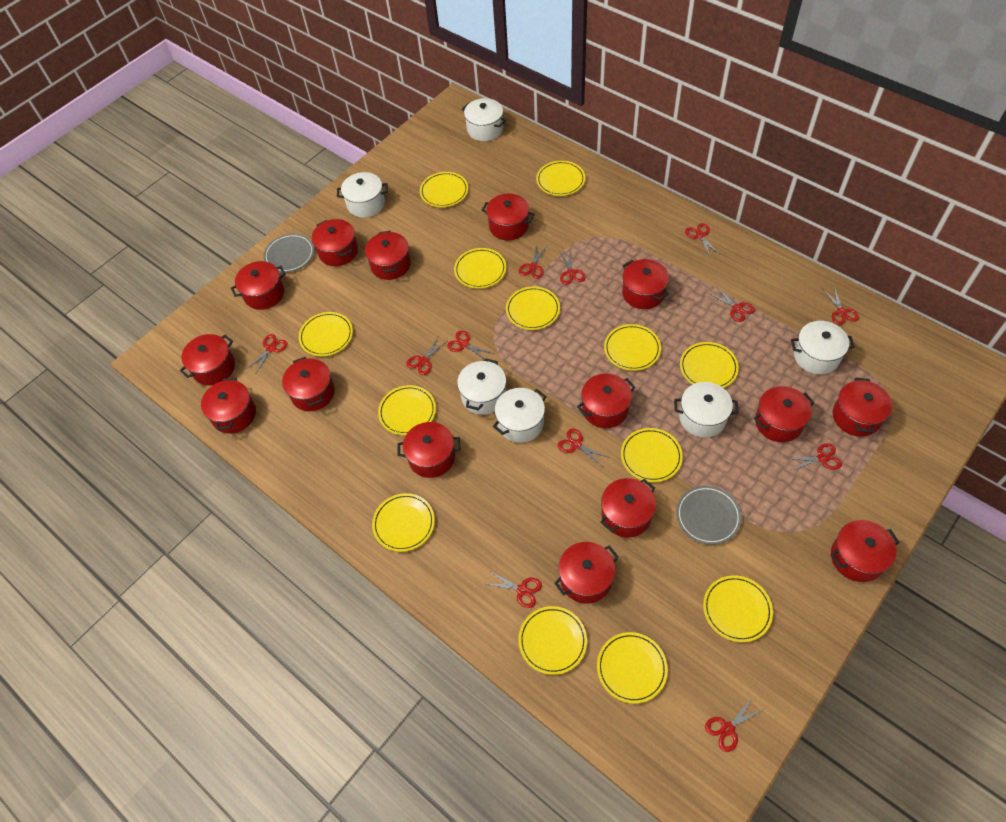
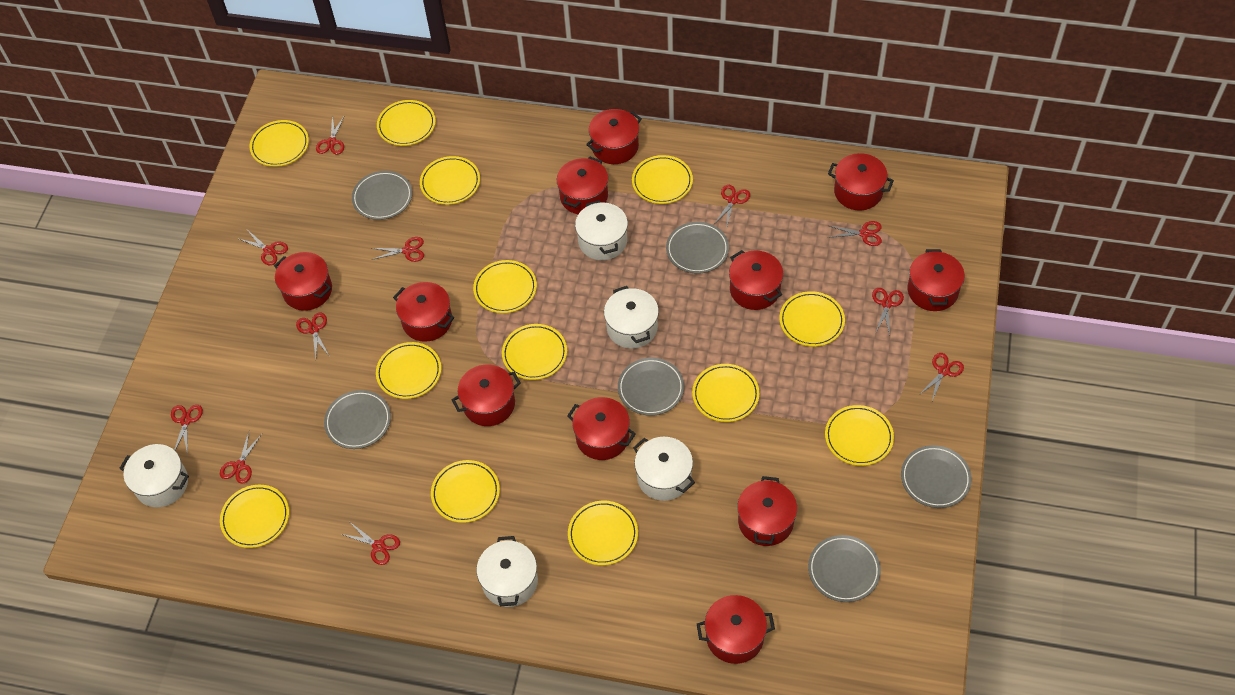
grey plate: [263,234,314,273] [676,486,742,545] = 2 -> [324,390,391,449] [352,171,413,220] [618,358,684,416] [666,222,729,274] [808,535,881,602] [901,445,972,508] = 6
red pot: [180,334,235,385] [201,377,256,433] [231,261,286,310] [282,357,335,411] [312,219,358,266] [365,231,411,280] [397,422,461,478] [481,194,535,240] [554,542,619,604] [577,374,636,428] [600,478,656,538] [622,259,669,309] [754,386,814,442] [830,520,899,582] [833,378,892,437] = 15 -> [274,252,332,311] [393,282,455,342] [452,365,521,426] [557,156,608,214] [567,397,636,460] [586,109,642,164] [697,595,775,664] [729,250,783,310] [737,476,797,546] [828,153,894,210] [908,249,965,311] = 11
red scissors: [246,334,287,373] [406,337,446,375] [447,331,495,360] [487,571,542,608] [519,244,547,279] [558,429,610,466] [559,251,586,285] [685,223,719,257] [705,697,764,752] [709,287,755,322] [785,443,842,470] [823,287,859,325] = 12 -> [171,405,203,455] [220,432,262,484] [239,230,288,265] [296,312,330,359] [316,115,345,155] [341,522,400,565] [371,237,424,262] [714,185,750,229] [828,221,882,246] [872,288,904,336] [919,353,964,401] = 11
white pot: [337,172,388,218] [457,358,506,415] [462,98,506,141] [493,388,546,443] [674,382,739,438] [791,321,855,374] = 6 -> [119,444,189,507] [476,536,538,607] [575,200,628,260] [604,286,659,349] [633,437,695,501] = 5

